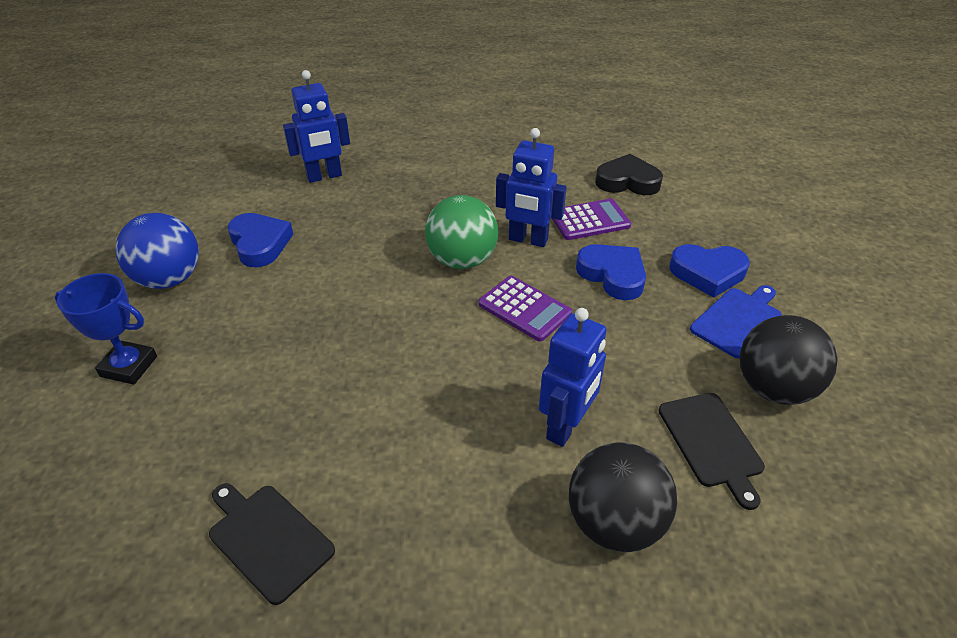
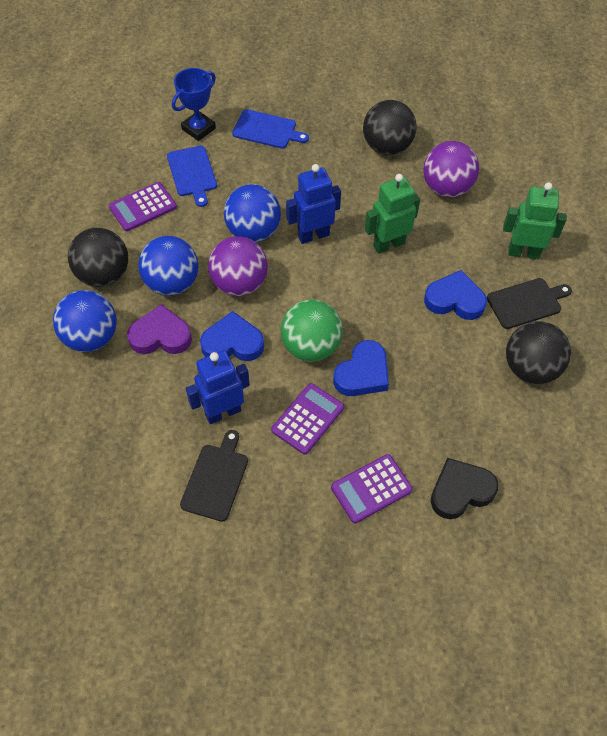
black ball: [569,442,677,552] [740,315,838,405] = 2 -> [68,228,128,287] [363,100,417,155] [506,321,571,384] = 3
blue ball: [115,213,199,289] = 1 -> [53,290,117,352] [138,236,199,296] [224,184,281,242] = 3
blue cutting board: [690,285,782,358] = 1 -> [167,146,217,207] [232,109,309,149] = 2
blue robot: [283,70,350,183] [496,128,567,247] [539,308,607,447] = 3 -> [186,350,250,424] [286,164,341,244] = 2
green robot: none = 0 -> [365,174,420,254] [503,182,566,259] = 2
purple ball: none = 0 -> [208,236,268,296] [423,141,479,197] = 2
purple calculator: [478,276,572,342] [552,199,631,240] = 2 -> [109,182,177,231] [271,383,344,455] [331,454,413,523] = 3
purple heart: none = 0 -> [127,304,192,354] = 1

